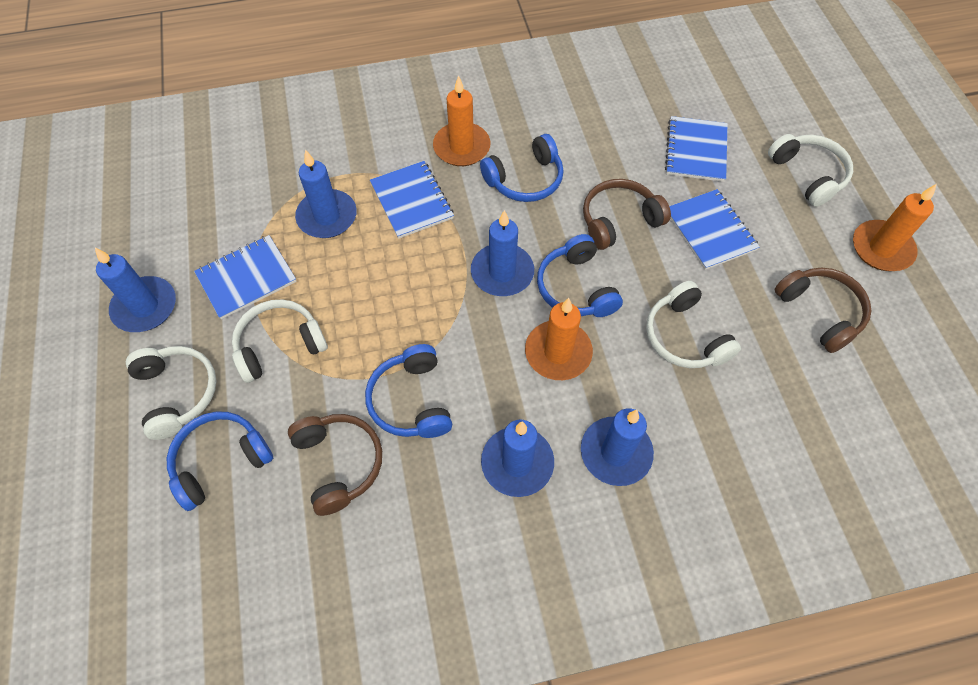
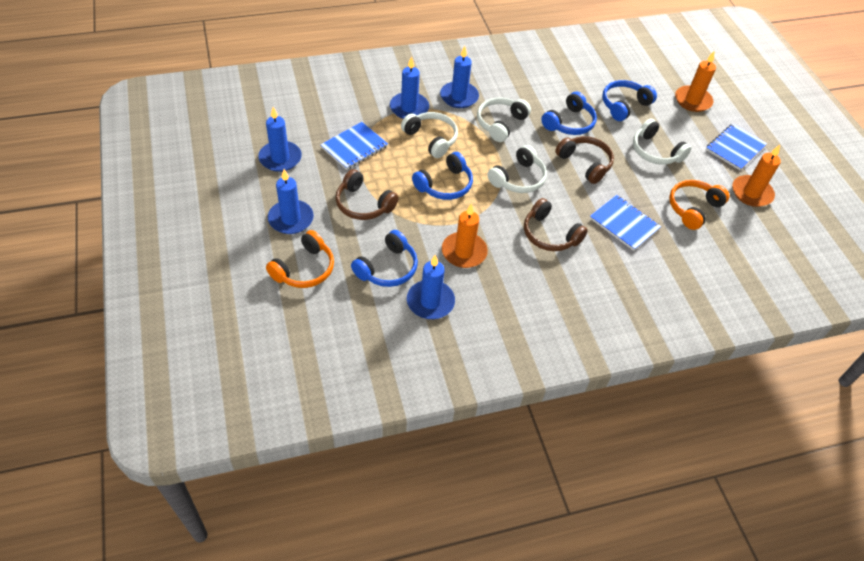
blue notebook: [194,235,297,319] [370,161,454,239] [665,116,727,182] [669,189,760,270] = 4 -> [321,122,388,170] [590,195,661,251] [706,124,767,170] = 3
orange headphones: none = 0 -> [266,230,334,288] [669,180,729,230] = 2

